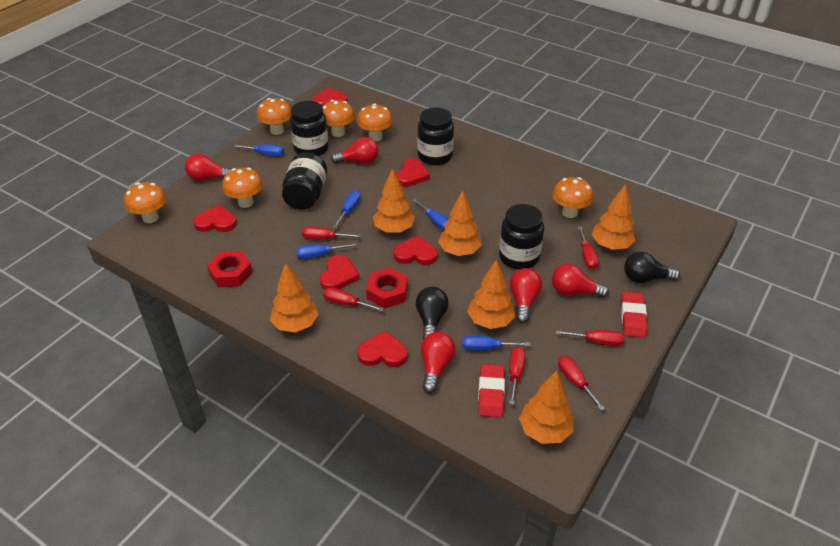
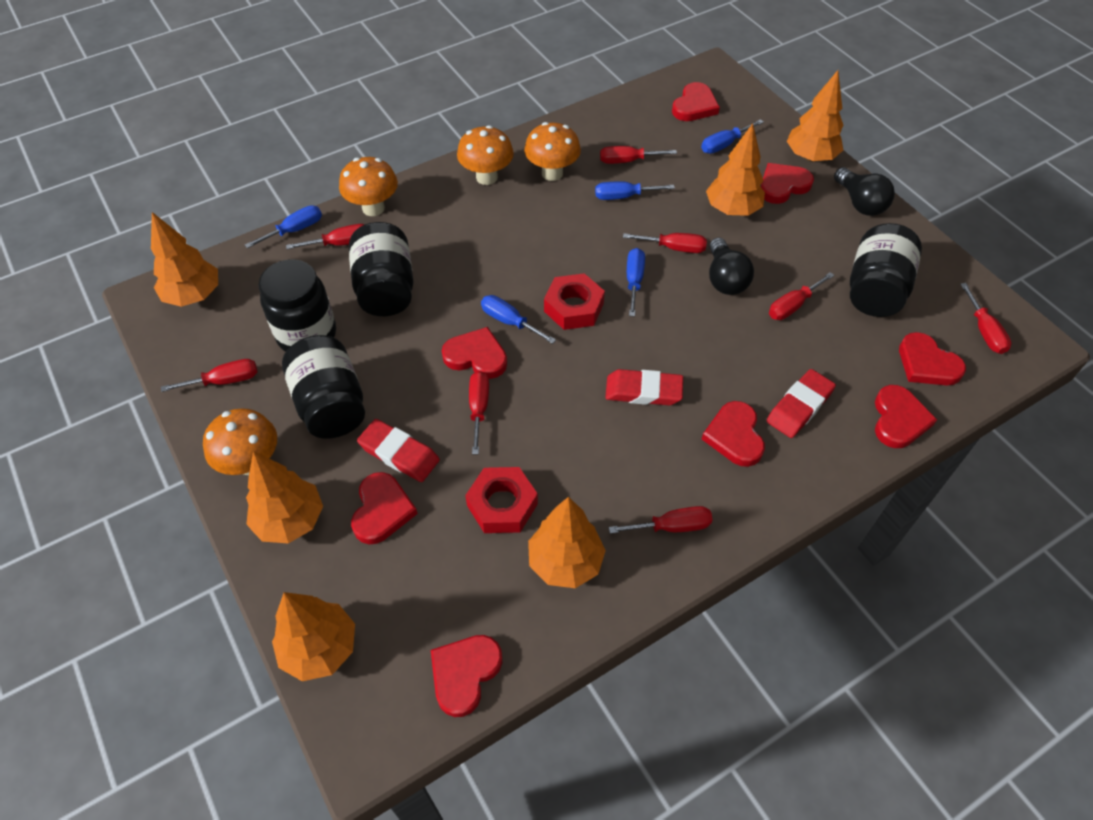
orange mushroom: [124,182,167,223] [222,167,263,208] [257,98,291,135] [322,100,355,137] [357,103,393,141] [552,177,594,218] = 6 -> [203,408,277,475] [339,157,398,216] [457,125,514,185] [524,122,581,181] = 4
red eraser: [478,364,505,418] [621,292,647,338] = 2 -> [357,419,440,482] [605,369,683,406] [767,369,836,438] = 3
red heart: [193,205,237,232] [312,88,348,106] [320,255,360,290] [357,331,408,367] [393,235,437,265] [396,159,430,187] = 6 -> [351,472,418,544] [431,635,502,717] [442,327,507,379] [672,82,720,121] [702,401,765,467] [760,163,814,204] [875,385,937,448] [899,332,966,386] = 8
red light bulb: [185,153,231,181] [331,137,379,164] [421,332,456,393] [510,268,542,323] [552,264,609,298] = 5 -> none = 0
red screwdriver: [302,226,361,240] [323,287,384,311] [509,347,525,405] [555,330,624,346] [558,356,605,411] [577,227,599,270] = 6 -> [161,359,257,392] [286,224,365,249] [469,371,489,454] [600,146,677,164] [609,506,713,534] [623,233,707,253] [769,272,835,320] [960,283,1011,354] = 8

